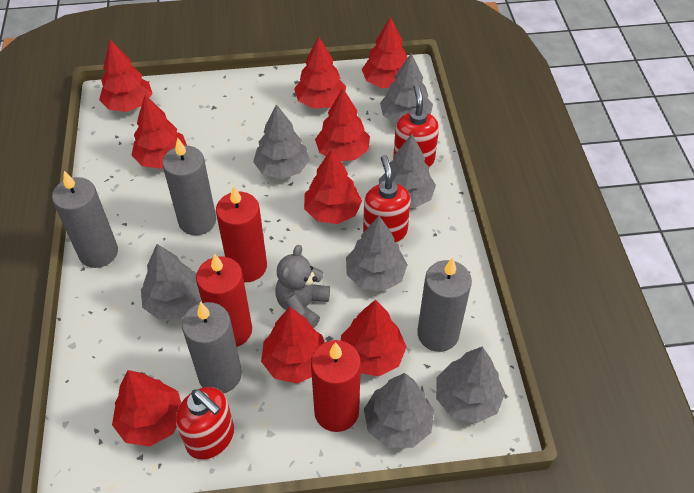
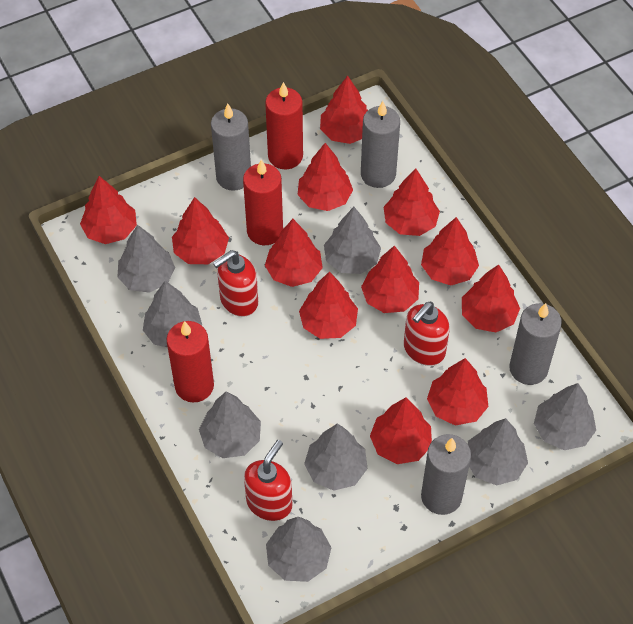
grey teddy bear: [275,245,330,328] = 1 -> none = 0
grey tree: [141,244,201,319] [253,104,310,179] [346,216,408,291] [364,373,434,448] [379,134,436,208] [380,53,433,124] [436,347,505,423] = 7 -> [117,225,175,293] [143,281,202,347] [199,392,261,458] [266,517,332,582] [304,424,368,491] [324,207,381,274] [468,418,528,486] [534,383,596,450] = 8
red tree: [99,40,153,112] [112,370,181,446] [131,95,187,169] [261,307,325,384] [294,37,346,108] [304,149,362,224] [315,88,370,161] [341,300,407,377] [362,17,408,88] = 9 -> [80,176,137,244] [172,197,229,264] [265,219,323,287] [298,143,353,211] [299,272,358,339] [320,75,368,144] [361,245,419,313] [370,397,432,464] [384,168,440,236] [421,217,479,285] [427,358,489,426] [462,264,520,332] = 12

